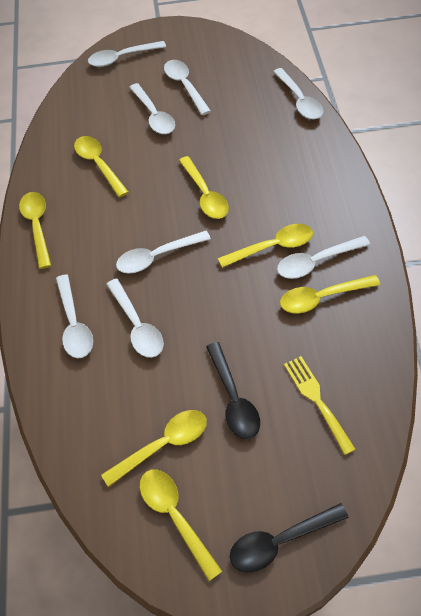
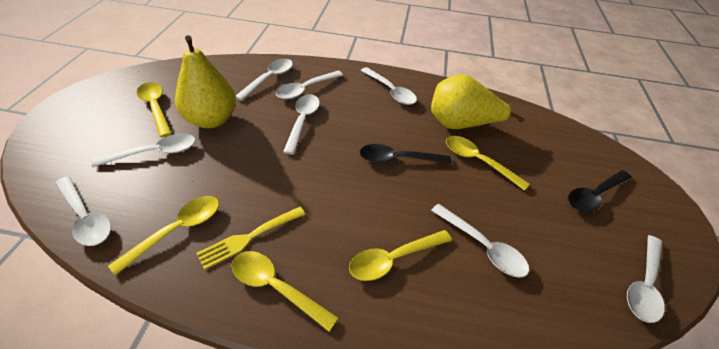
yellow pear: none = 0 -> [175,35,236,128] [431,74,524,129] = 2
yellow spoon: [19,192,51,269] [74,136,128,198] [101,410,207,487] [139,469,222,581] [179,156,229,219] [218,224,313,268] [280,275,380,313] = 7 -> [108,196,219,276] [137,82,172,137] [232,251,338,332] [349,230,452,281] [446,136,529,191] = 5

